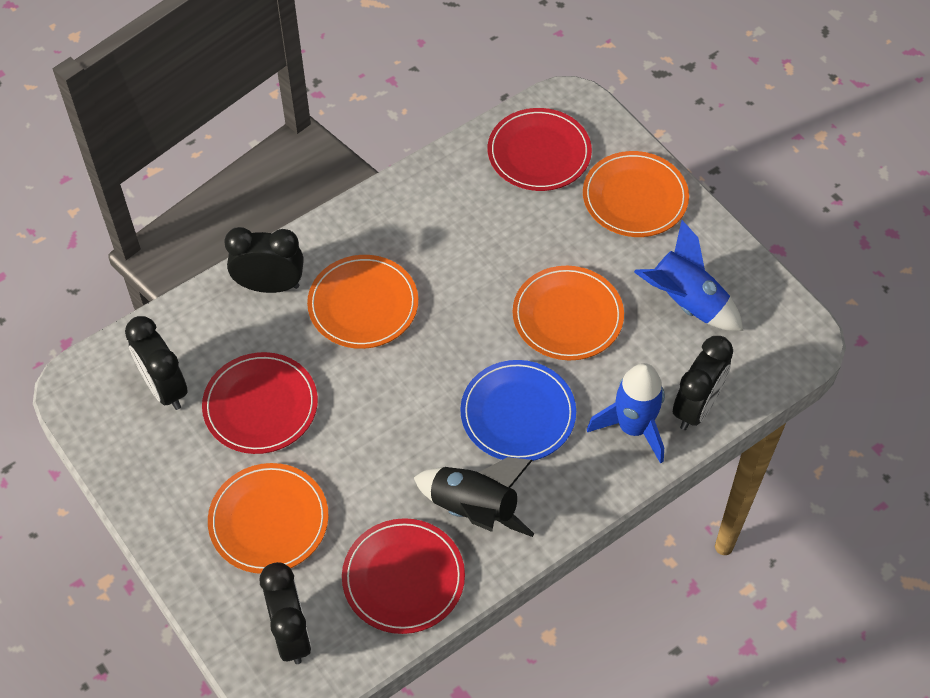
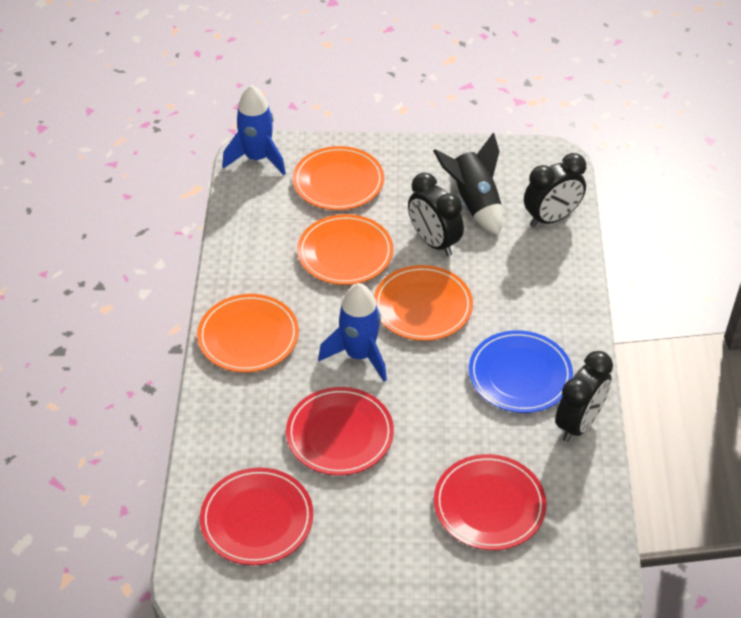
black clock: [125,316,188,410] [224,227,304,293] [260,562,311,664] [673,336,733,430] = 4 -> [408,173,464,256] [524,153,586,227] [555,351,613,442] = 3

